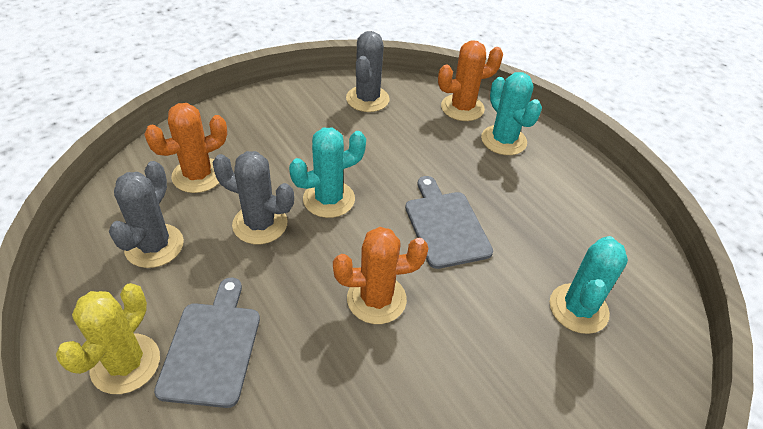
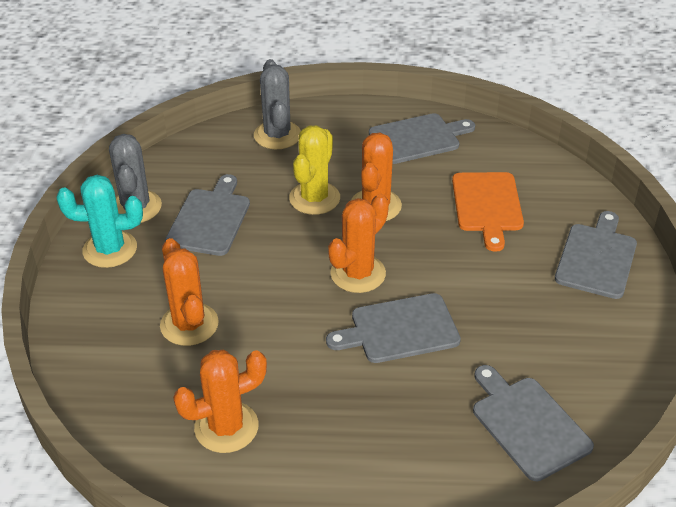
grey cactus: [109,161,184,268] [213,151,294,244] [346,31,390,112] = 3 -> [109,134,162,223] [254,59,301,149] = 2
grey cutting board: [154,278,260,408] [405,176,493,269] = 2 -> [165,174,250,256] [326,293,461,363] [369,113,475,164] [473,365,594,481] [555,211,637,299] = 5
orange cactus: [144,103,227,193] [333,227,428,324] [438,40,503,121] = 3 -> [160,238,219,346] [173,350,267,453] [328,194,389,293] [351,132,402,221] = 4
orange cutting board: none = 0 -> [452,172,524,252] = 1
turquoise cactus: [289,128,366,218] [481,72,542,155] [550,236,628,334] = 3 -> [56,175,143,268] = 1

